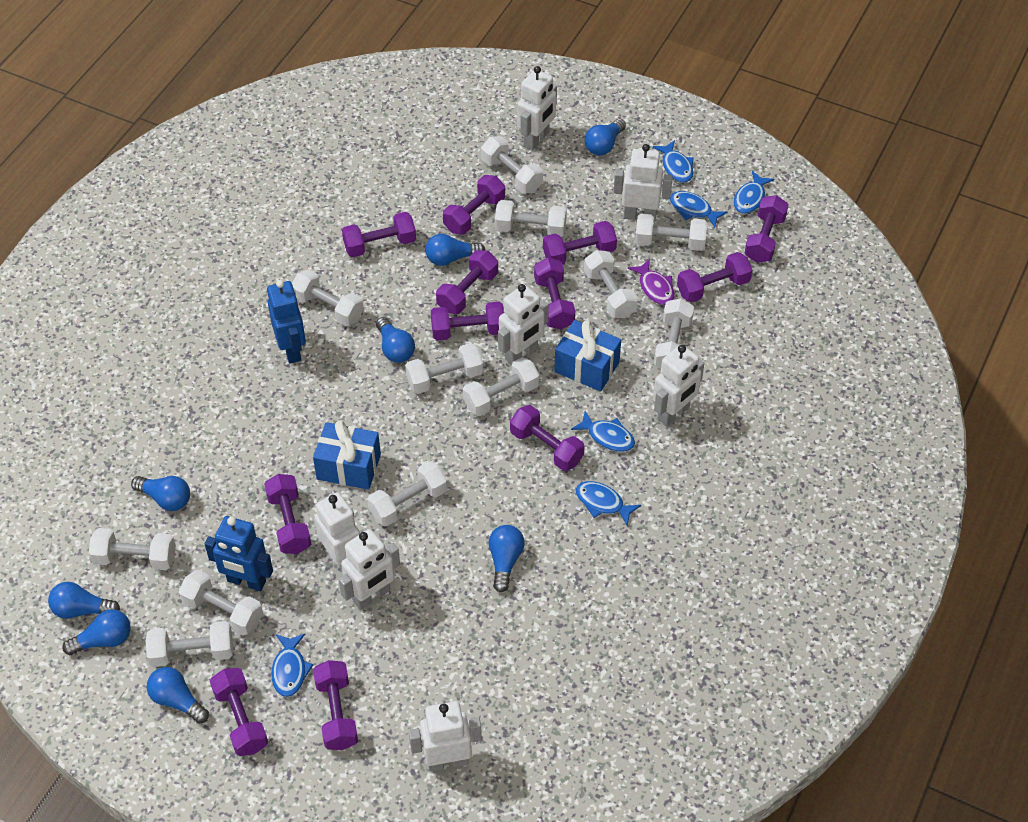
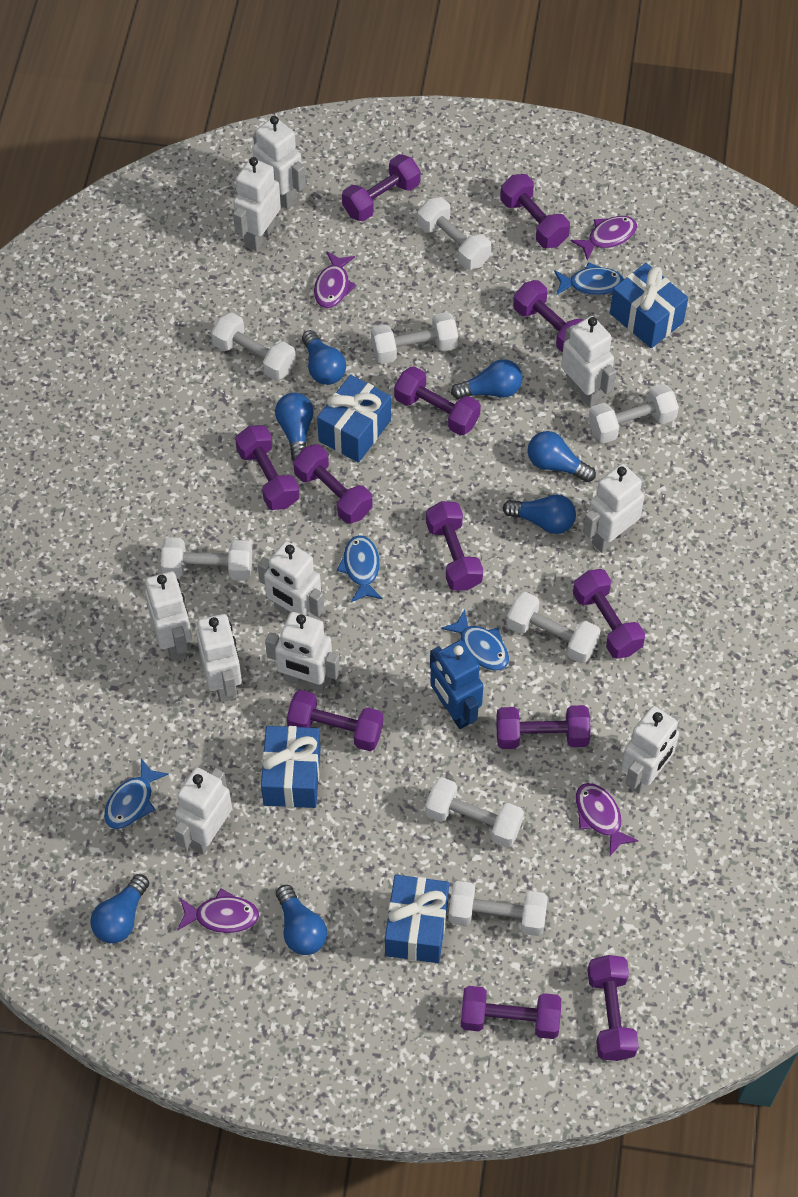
blue fish: [271,634,313,697] [571,411,635,452] [576,481,641,526] [653,140,694,183] [670,191,727,228] [733,171,774,214] = 6 -> [104,758,169,829] [337,535,383,602] [441,609,509,671] [554,262,624,295] = 4
blue gift: [313,420,381,490] [554,320,621,392] = 2 -> [261,726,320,808] [317,375,391,463] [385,875,449,963] [610,263,688,348] = 4
blue light bulb: [48,582,120,619] [62,609,131,655] [131,476,190,511] [147,667,209,724] [376,317,415,363] [425,234,485,266] [489,525,525,592] [585,119,626,156] = 8 -> [90,874,149,943] [275,393,314,461] [276,885,327,955] [302,330,346,385] [451,359,523,400] [503,494,576,534] [528,431,596,482] = 7
blue robot: [205,516,273,591] [267,280,306,364] = 2 -> [430,640,484,729] = 1
purple fish: [628,259,675,305] = 1 -> [177,888,259,933] [314,251,357,308] [571,216,637,260] [576,783,639,856] = 4
white dumbbell: [89,528,176,570] [146,621,233,667] [179,570,263,635] [292,270,364,326] [367,461,448,526] [405,343,483,394] [463,357,539,416] [481,136,543,194] [495,200,567,237] [584,250,638,318] [635,214,707,251] [654,298,694,368] = 12 -> [161,537,252,581] [211,312,296,381] [371,312,458,364] [417,197,491,270] [425,777,524,848] [448,881,548,936] [506,592,600,664] [588,384,679,443] = 8
white robot: [314,492,360,570] [339,529,400,610] [409,701,482,772] [498,284,549,365] [517,66,557,151] [613,144,673,222] [653,344,704,426] = 7 -> [145,571,192,660] [174,767,232,854] [196,614,242,702] [233,157,281,251] [252,116,306,209] [258,541,324,618] [265,612,340,692] [561,316,616,408] [583,464,644,553] [621,706,681,793] = 10

